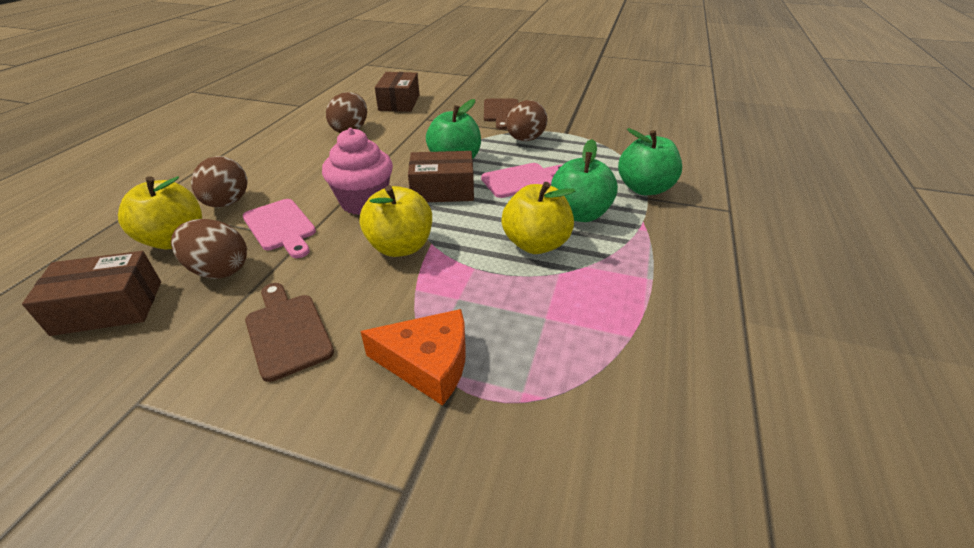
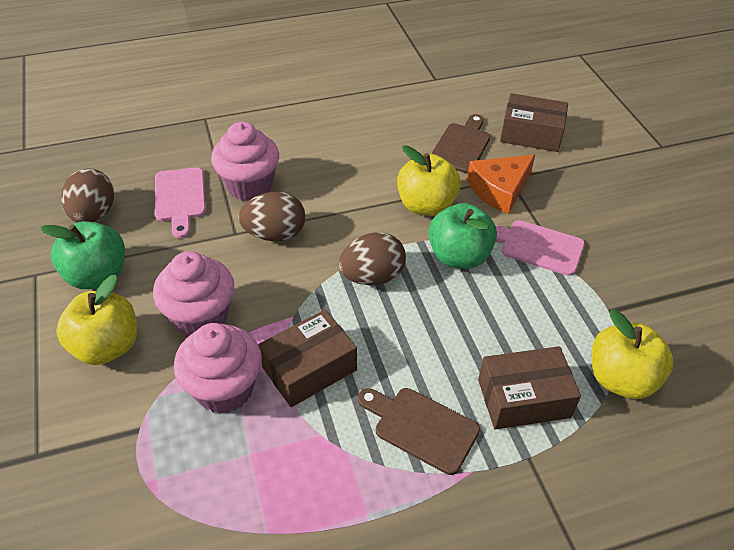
brown egg: [171,219,247,279] [191,156,247,208] [326,92,367,133] [506,100,548,141] = 4 -> [61,168,114,222] [238,192,305,241] [338,232,406,285] = 3
green apple: [426,99,481,159] [551,139,618,222] [618,128,682,195] = 3 -> [41,221,125,289] [428,203,497,269] = 2
pink cupcake: [322,128,393,215] = 1 -> [153,251,234,336] [174,323,262,414] [211,122,279,201] = 3

